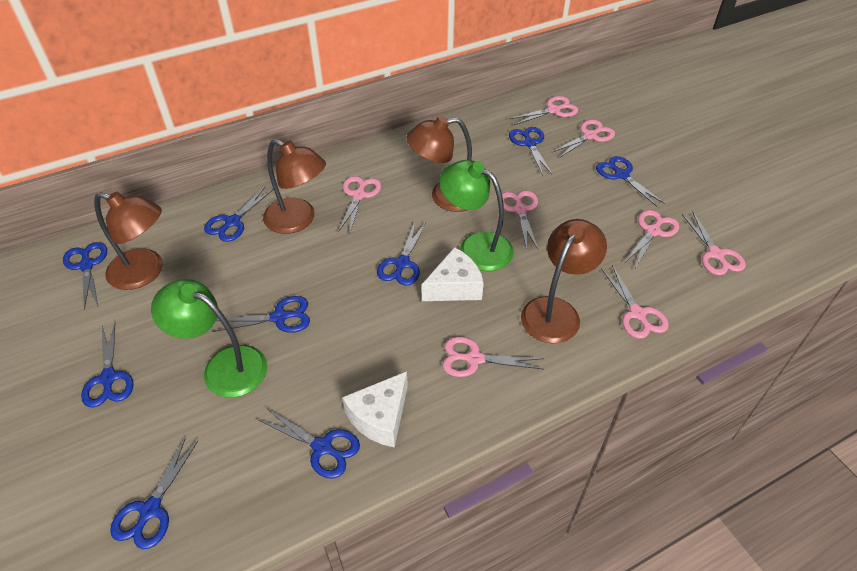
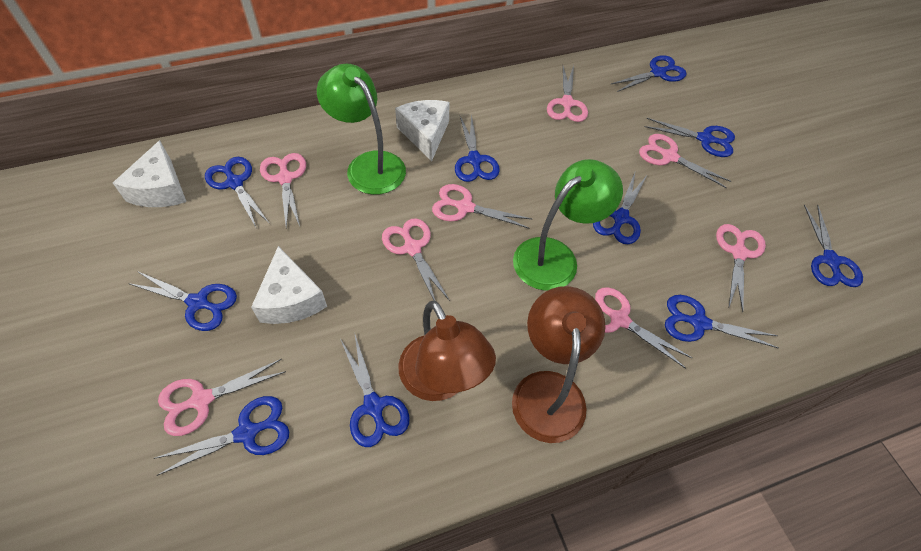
blue scissors: [63,242,107,310] [81,323,134,408] [110,437,198,549] [204,187,274,242] [212,296,310,333] [258,408,360,479] [377,222,426,286] [509,127,553,176] [596,156,665,207] = 9 -> [128,271,237,331] [153,396,289,476] [205,157,270,229] [340,332,410,447] [455,113,500,182] [593,170,648,244] [611,55,687,92] [645,118,735,157] [665,295,778,348] [804,205,863,287] = 10
brown lamp: [94,192,163,290] [263,139,326,234] [406,116,472,212] [521,219,607,343] = 4 -> [398,301,496,401] [512,286,605,443] = 2
white cheese: [342,371,408,448] [421,247,484,301] = 2 -> [113,140,186,207] [251,246,327,324] [395,100,450,161] = 3

